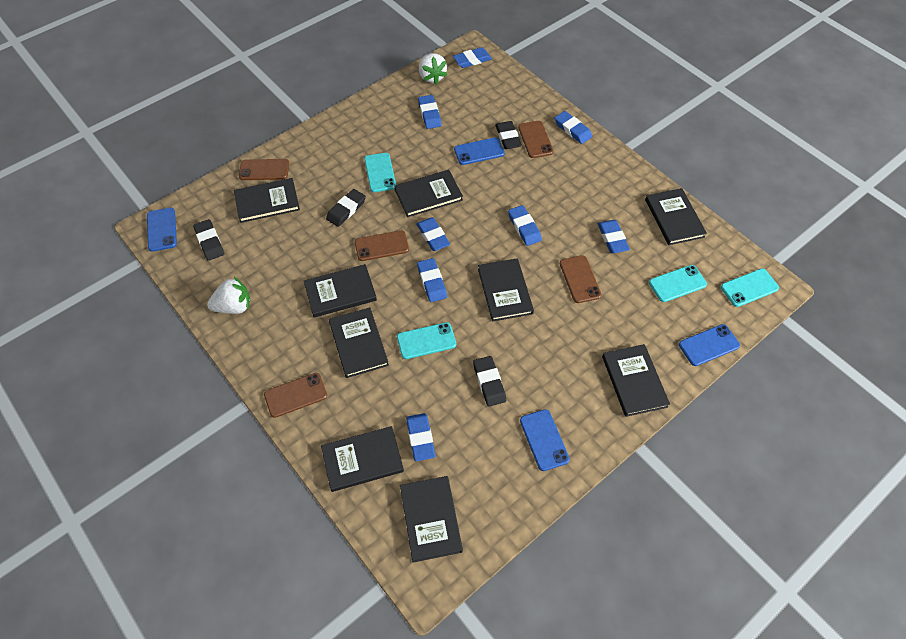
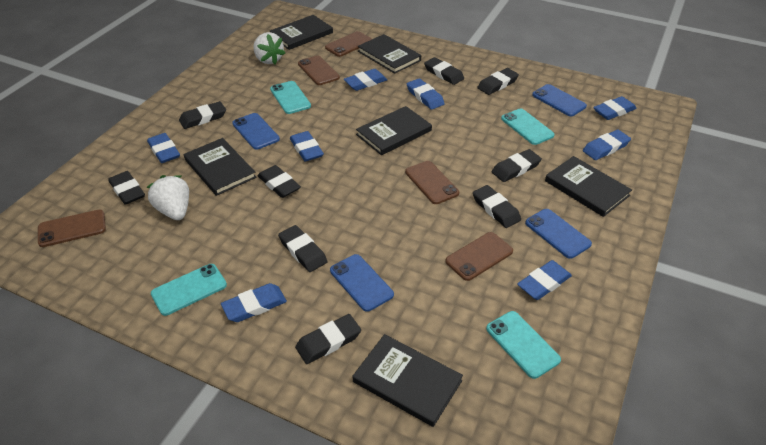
black book: [234,178,300,223] [304,264,377,318] [321,426,404,492] [329,307,389,378] [394,170,463,217] [400,476,463,563] [478,258,534,321] [602,344,670,417] [645,188,707,245] = 9 -> [184,138,256,196] [270,15,333,50] [353,334,463,427] [356,106,432,155] [358,34,421,74] [545,156,632,217] = 6
black eraser: [193,219,224,261] [326,189,366,227] [473,356,506,407] [495,121,522,149] = 4 -> [108,171,145,205] [179,101,226,129] [257,165,301,198] [278,225,328,272] [295,314,361,364] [424,57,464,85] [473,185,521,228] [477,68,519,95] [492,149,542,182] = 9

